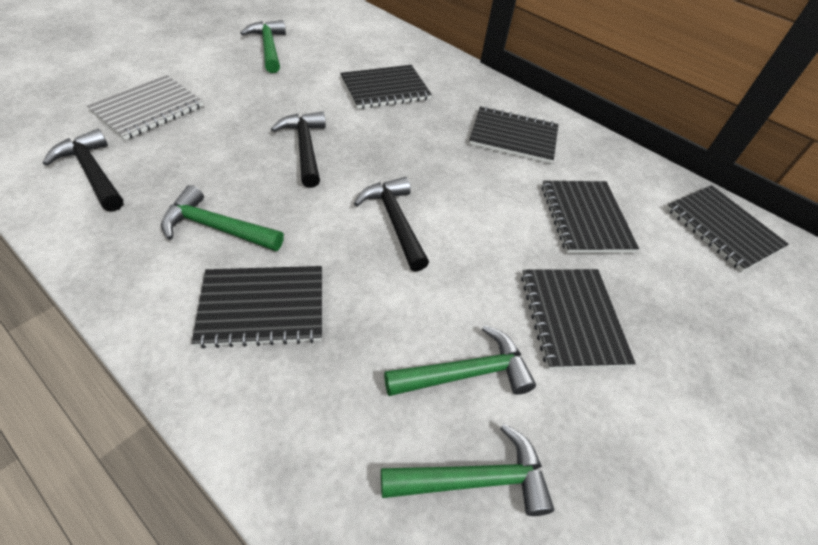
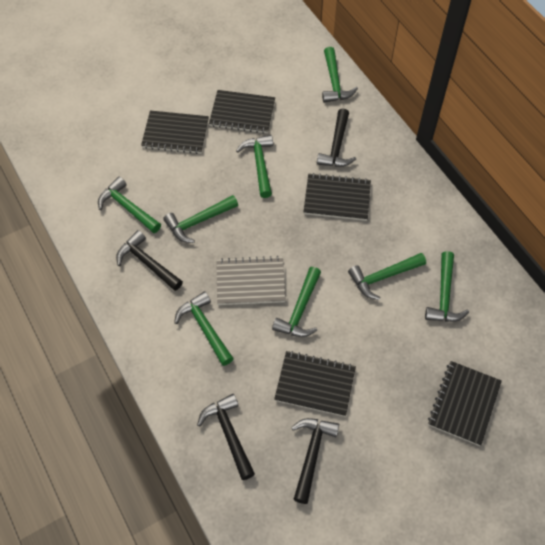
black hammer: [43,129,123,211] [271,112,326,188] [354,177,429,272] = 3 -> [116,230,183,291] [197,394,255,480] [291,418,339,504] [317,108,356,167] = 4
black notebook: [192,266,322,349] [340,65,432,109] [469,106,559,164] [521,269,636,369] [542,181,639,253] [666,185,789,272] = 6 -> [141,110,209,154] [209,90,275,134] [274,351,356,417] [303,173,371,221] [428,361,502,446] = 5
green hammer: [161,185,284,251] [240,20,286,73] [381,424,554,516] [384,325,536,396] = 4 -> [98,177,161,233] [163,195,238,243] [174,291,234,366] [236,135,273,198] [272,267,321,337] [322,47,358,103] [348,253,426,300] [425,251,469,322] = 8

